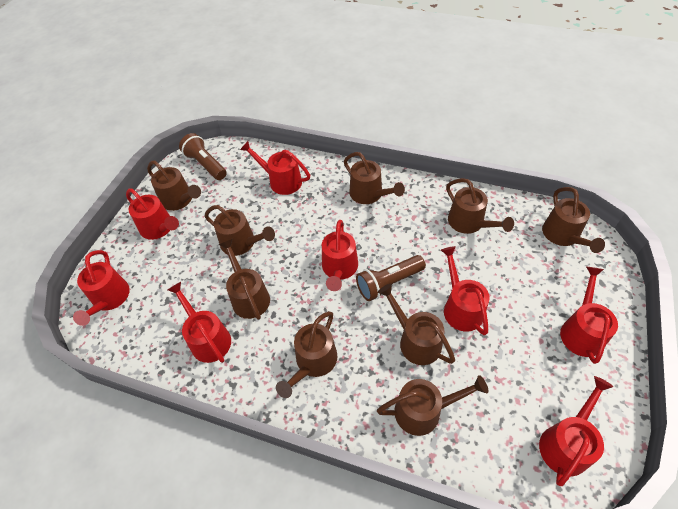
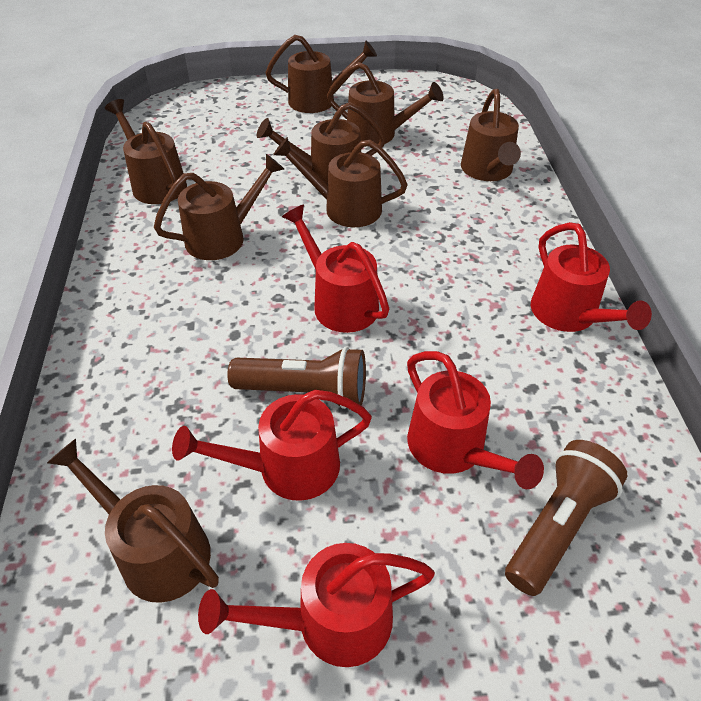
brown watering can: [147,161,201,211] [204,205,275,256] [219,239,270,320] [276,311,338,398] [344,152,405,204] [377,375,488,436] [378,284,455,365] [446,178,514,234] [542,187,605,253] = 9 -> [47,439,219,603] [105,99,187,204] [154,154,284,260] [257,102,386,184] [266,35,377,113] [273,137,408,227] [327,62,444,144] [461,89,521,181] = 8
red watering can: [73,250,130,326] [126,189,179,240] [167,282,231,363] [240,141,310,195] [322,220,358,291] [441,246,490,335] [539,376,614,486] [560,267,618,364] = 8 -> [172,390,372,501] [198,543,435,667] [282,205,389,333] [407,351,544,489] [531,222,652,332] = 5

